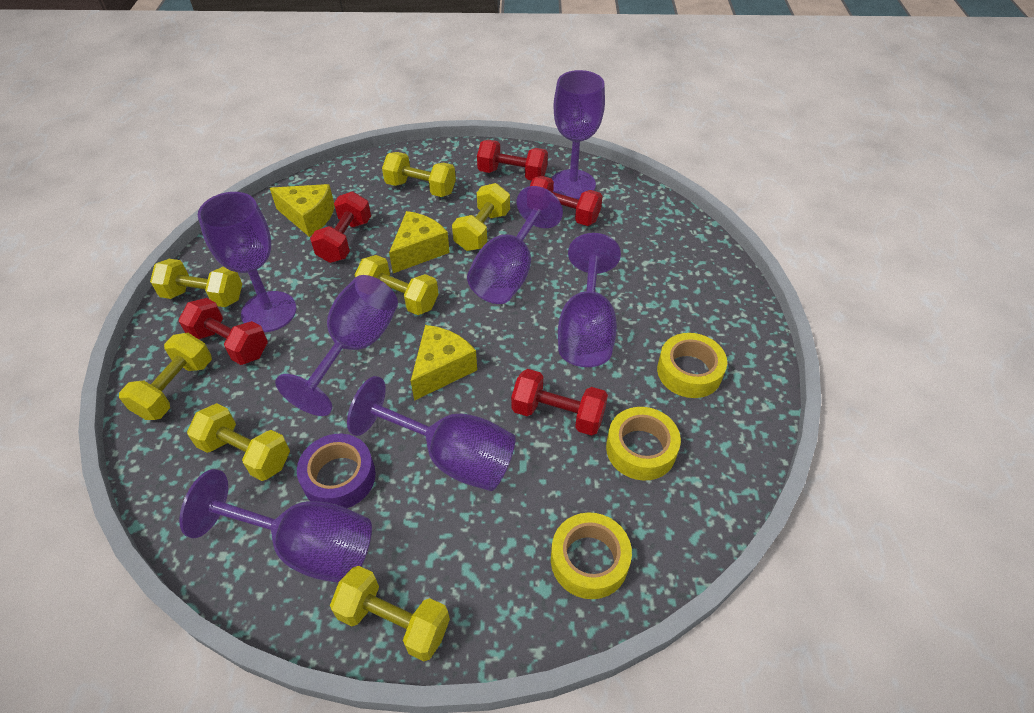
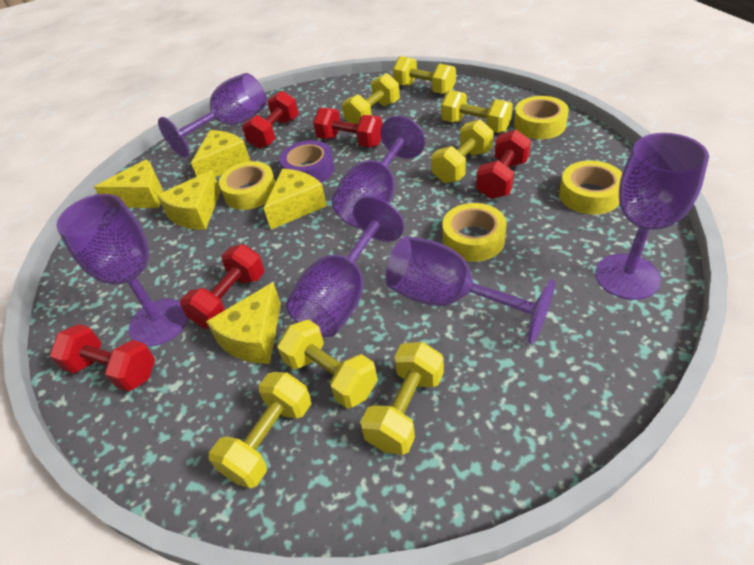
purple goblet: [179,469,372,583] [198,192,296,332] [275,275,398,416] [347,376,515,491] [467,186,563,304] [552,70,605,199] [558,233,621,367] = 7 -> [57,194,188,347] [158,73,267,158] [286,196,404,337] [332,116,425,228] [386,236,555,344] [595,133,709,300] = 6
yellow cheese: [270,184,335,237] [389,211,450,273] [411,325,477,401] = 3 -> [94,159,163,208] [157,170,221,230] [191,130,250,177] [206,282,281,364] [264,169,327,229] = 5
yellow tape: [551,512,632,599] [606,407,681,481] [657,333,727,398] = 3 -> [219,161,276,210] [442,203,507,262] [514,96,569,139] [559,161,622,215] = 4

